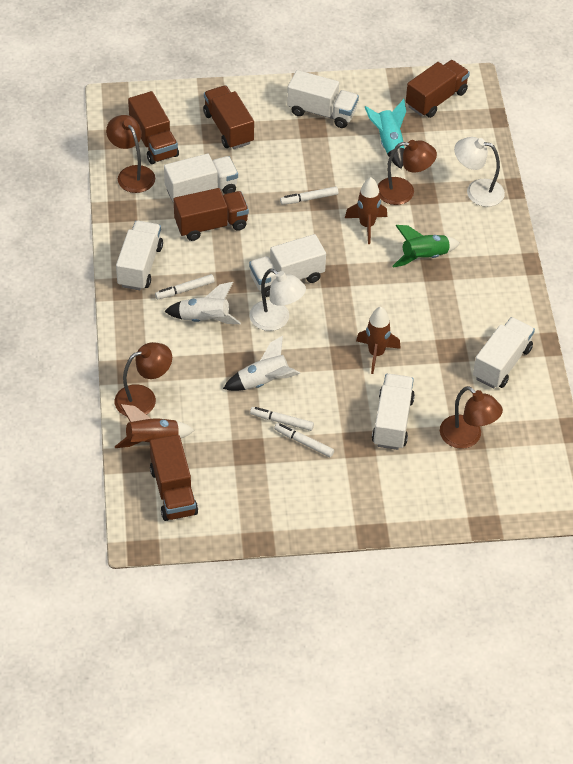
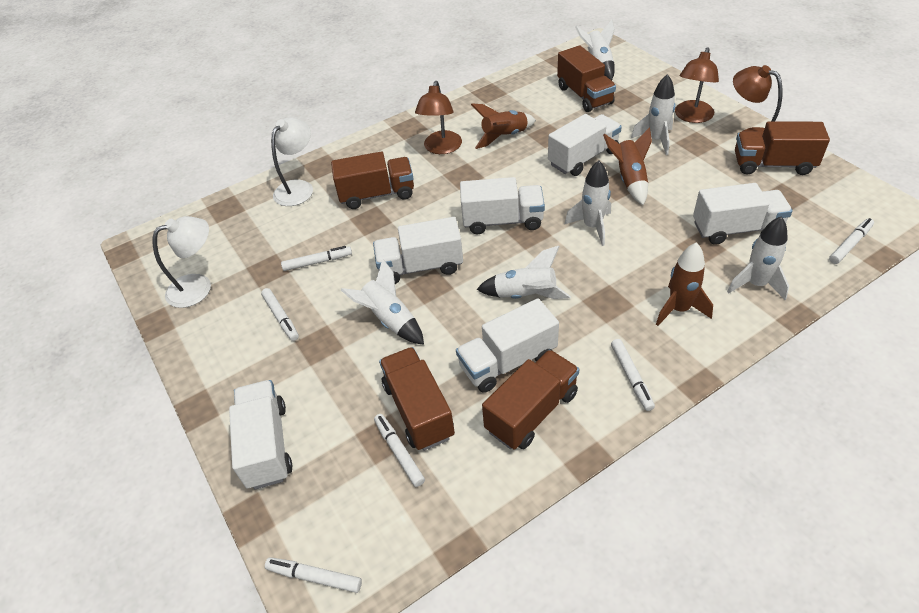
brown lamp: [106,115,155,193] [115,342,172,416] [378,140,437,205] [440,386,503,449] = 4 -> [415,81,462,154] [675,47,719,123] [733,65,783,135] = 3
green rocket: [393,225,460,268] = 1 -> none = 0
turquoise rocket: [365,99,406,169] = 1 -> none = 0
white marker: [155,274,215,299] [250,407,314,431] [274,423,334,457] [280,186,339,205] = 4 -> [261,288,299,341] [265,557,362,593] [281,246,352,271] [374,414,425,487] [611,339,655,411] [829,218,874,264] = 6
white rocket: [164,282,241,324] [223,335,300,391] = 2 -> [341,259,424,345] [476,246,571,299] [565,161,611,246] [575,20,615,81] [631,74,676,155] [727,216,789,300] = 6

